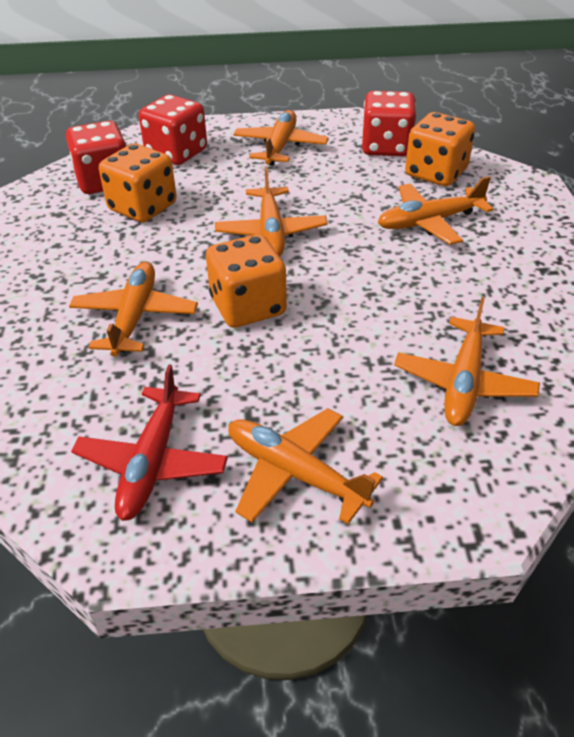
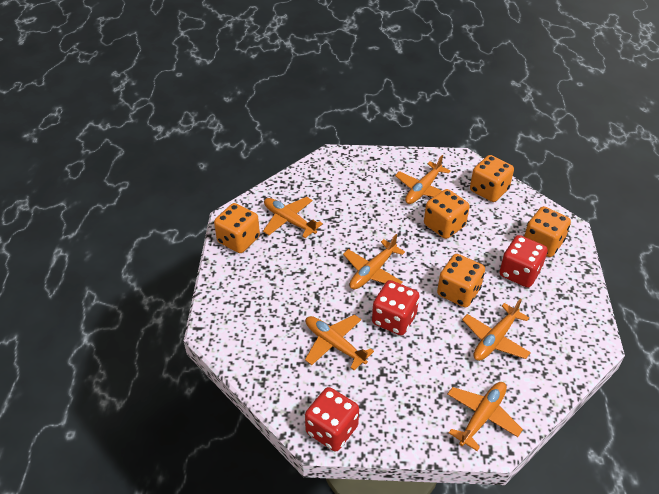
orange dice: [99,143,177,223] [206,234,287,328] [405,112,475,186] = 3 -> [214,203,260,253] [424,189,470,239] [437,254,485,308] [470,155,514,202] [524,206,571,257] = 5
red plane: [71,364,228,521] = 1 -> none = 0

